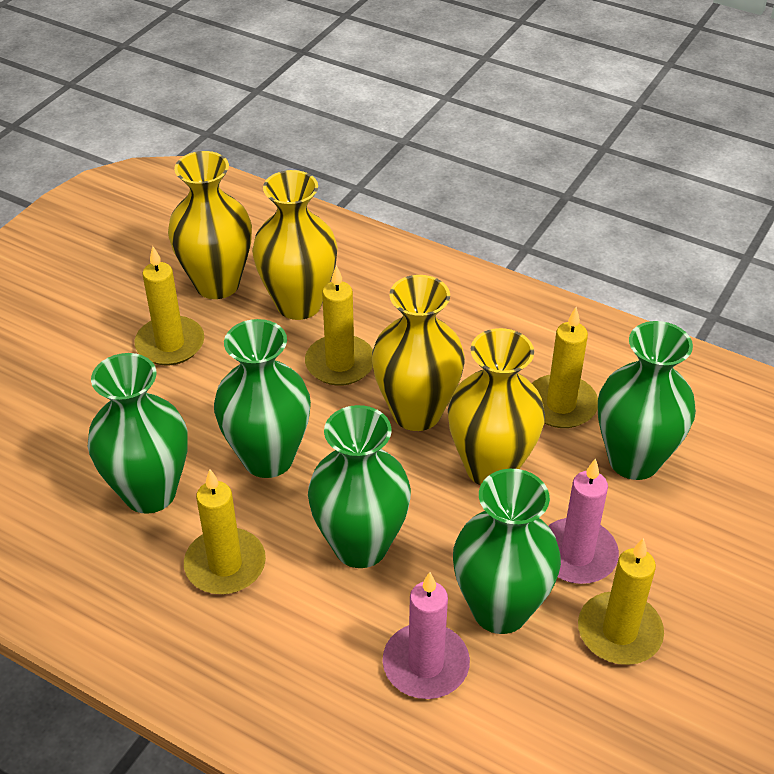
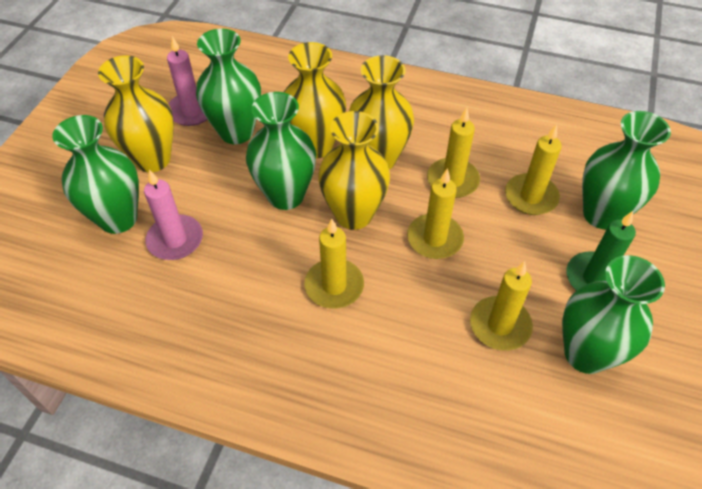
green candle: none = 0 -> [567,211,636,291] = 1

